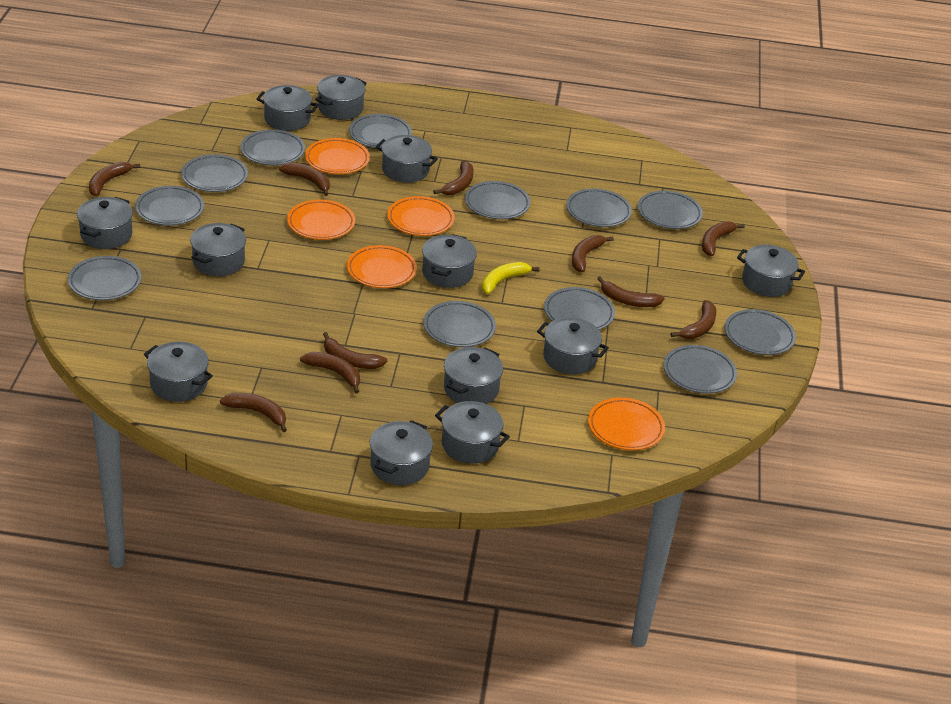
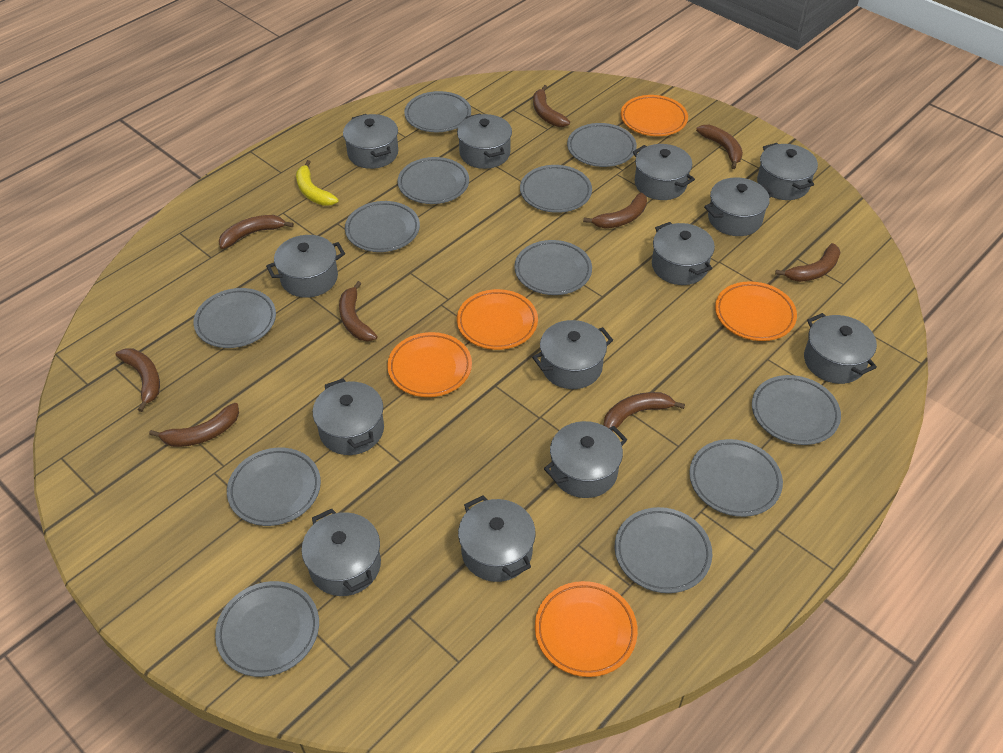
brown banana: [89,162,140,196] [220,393,287,432] [279,162,330,196] [300,352,360,393] [323,332,388,369] [433,161,473,195] [572,235,614,272] [597,276,665,307] [671,300,716,339] [702,221,745,256] = 10 -> [116,349,160,412] [149,403,239,447] [219,215,294,249] [339,281,377,342] [533,85,570,127] [583,193,647,228] [603,392,685,431] [696,125,743,169] [775,243,841,282] = 9
grey pot: [77,197,133,249] [144,342,213,402] [190,223,246,276] [257,85,319,131] [315,75,367,120] [370,420,433,485] [376,135,438,183] [422,234,477,288] [435,401,510,464] [444,347,503,404] [537,317,609,375] [737,245,805,297] = 12 -> [266,235,345,298] [302,509,381,596] [313,379,384,455] [343,114,398,169] [457,114,512,169] [458,496,536,582] [532,320,613,389] [544,421,628,498] [633,144,695,200] [652,222,715,285] [704,178,774,236] [757,143,818,200] [804,313,877,384] = 13

